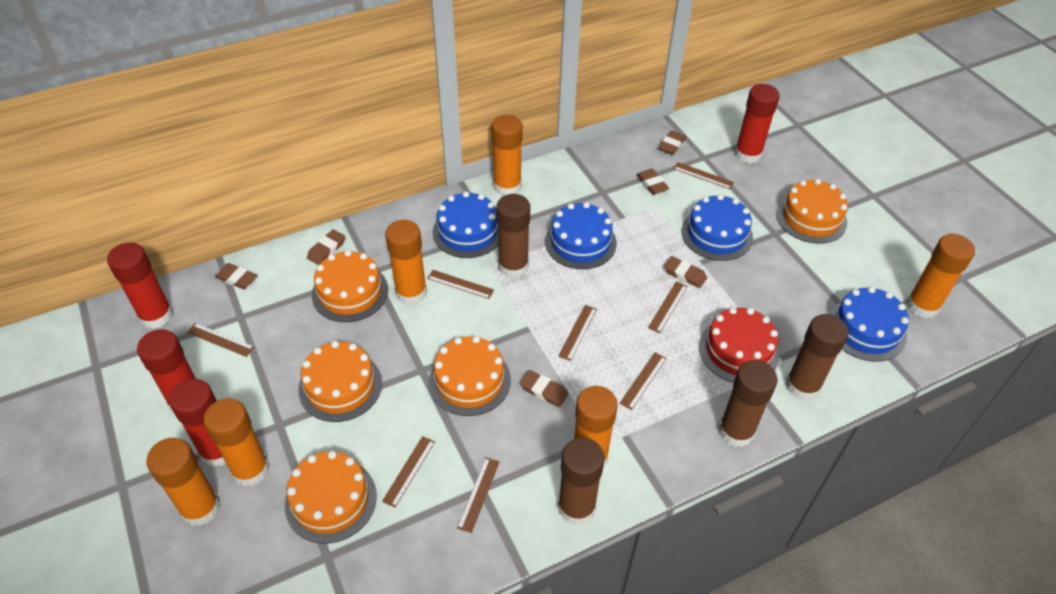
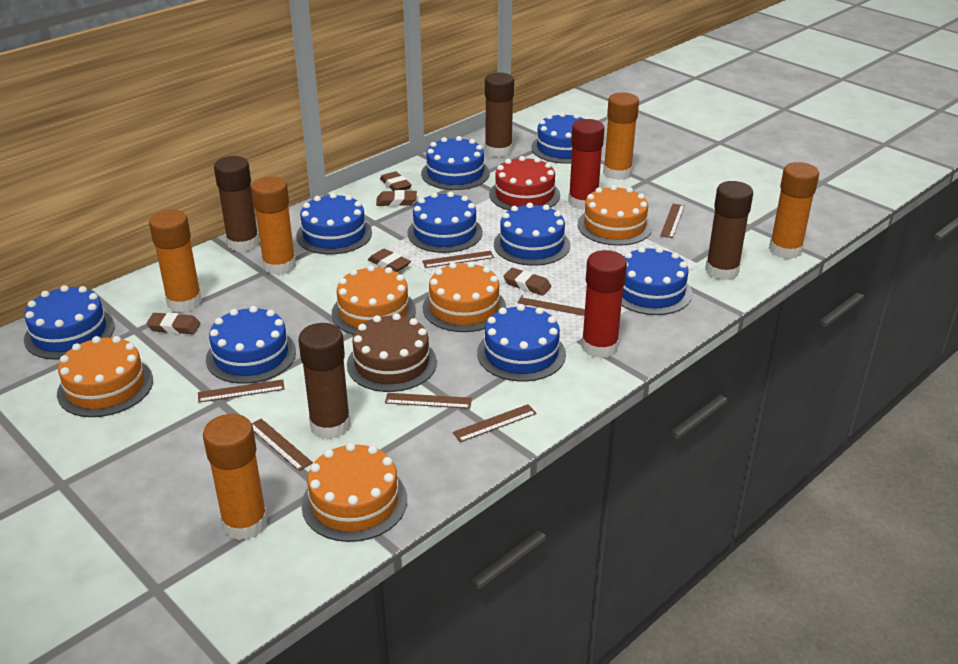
blue cake: [433,191,498,258] [545,202,617,269] [682,194,753,261] [829,286,909,362] = 4 -> [24,285,115,360] [206,306,296,384] [296,193,372,254] [407,192,483,253] [421,136,490,190] [477,304,566,381] [494,203,570,266] [531,112,584,164] [621,247,692,315] = 9
brown cake: none = 0 -> [347,313,437,392] = 1
brown eraser: [215,263,257,289] [307,229,345,265] [520,370,569,407] [636,169,669,195] [658,130,686,155] [664,256,707,288] = 6 -> [146,312,201,334] [368,249,411,272] [376,190,417,206] [380,171,412,191] [503,268,551,296] = 5
brown ruler: [187,323,254,357] [382,436,435,508] [427,270,494,299] [457,457,500,533] [558,305,597,361] [619,352,667,410] [648,281,688,333] [673,162,734,189] = 8 -> [198,379,285,403] [252,419,313,471] [385,393,472,409] [422,251,494,268] [452,404,537,442] [518,295,585,316] [660,204,685,238] = 7
orange glue stick: [146,438,220,526] [203,398,270,486] [385,220,427,305] [491,115,523,196] [574,386,618,468] [907,234,975,319] = 6 -> [149,209,202,312] [203,414,268,540] [251,176,296,275] [603,92,639,180] [769,162,819,259] = 5
red glue stick: [107,243,173,329] [137,329,196,414] [169,379,226,467] [735,84,780,164] = 4 -> [568,119,605,210] [581,250,627,358] = 2

